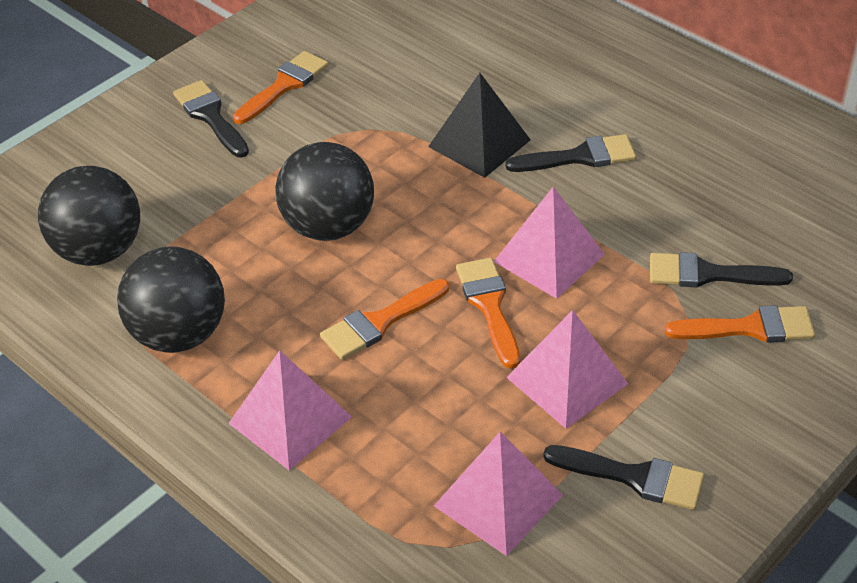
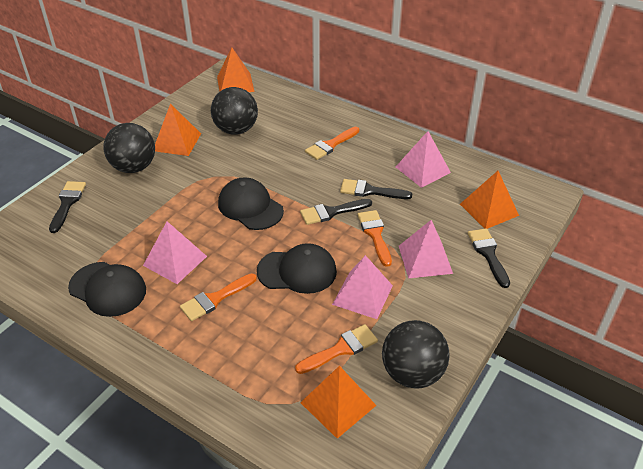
black cap: none = 0 -> [68,262,146,317] [218,177,284,230] [257,243,337,294] = 3
black pyramid: [428,73,531,178] = 1 -> none = 0
orange pyramid: none = 0 -> [155,104,201,156] [217,48,255,92] [300,366,377,439] [460,171,519,229] = 4

